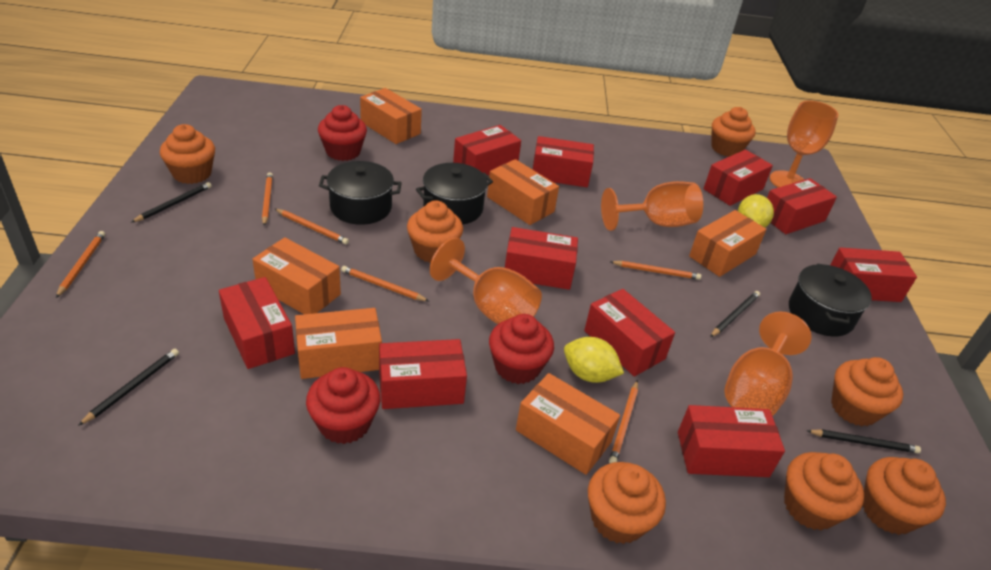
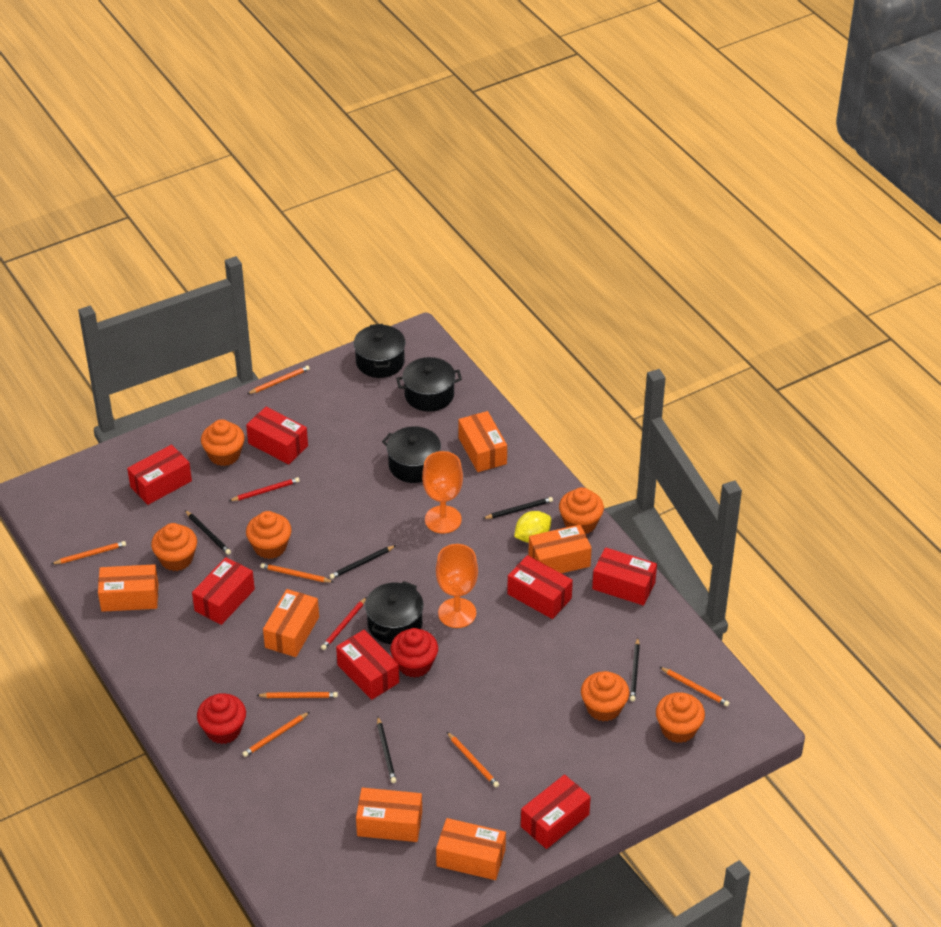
black pencil: [78,349,179,426] [132,182,212,222] [710,291,760,337] [806,429,921,453] = 4 -> [185,510,231,555] [329,545,396,579] [377,717,396,783] [482,497,553,519] [630,638,640,701] = 5
black pot: [319,161,402,225] [416,163,493,225] [789,264,872,336] = 3 -> [354,324,405,378] [365,581,423,644] [382,426,441,483] [396,357,462,412] = 4
orange cupcake: [160,124,215,184] [407,201,463,263] [588,462,666,544] [712,107,756,157] [784,452,864,530] [831,357,903,426] [862,457,946,535] = 7 -> [151,523,197,571] [201,419,245,466] [246,511,292,559] [559,487,604,534] [581,671,630,721] [656,692,705,743] = 6
orange goblet: [430,238,542,324] [601,181,703,231] [724,312,812,416] [770,100,839,188] = 4 -> [422,451,463,533] [436,544,478,628] = 2
orange pencil: [56,231,105,298] [262,172,273,226] [275,209,349,244] [341,266,429,301] [609,380,638,463] [610,261,701,280] = 6 -> [51,541,126,564] [242,712,310,757] [247,366,310,394] [256,692,338,698] [260,563,333,582] [447,732,499,787] [660,667,730,706] = 7
red box: [219,277,295,369] [379,339,467,409] [453,125,521,175] [505,227,578,290] [532,136,594,187] [584,289,675,377] [678,405,785,477] [704,150,773,206] [767,178,837,234] [831,248,917,302] = 10 -> [127,444,192,505] [192,557,255,625] [246,407,308,464] [336,630,399,700] [507,555,573,619] [521,774,591,849] [592,547,657,606] = 7
red cupcake: [306,367,380,444] [318,105,367,161] [489,314,554,384] = 3 -> [197,694,246,744] [390,628,438,678] = 2
red pencil: none = 0 -> [229,477,300,501] [321,597,367,650] = 2
yellow lemon: [564,337,624,383] [738,194,774,228] = 2 -> [514,511,551,543] = 1

